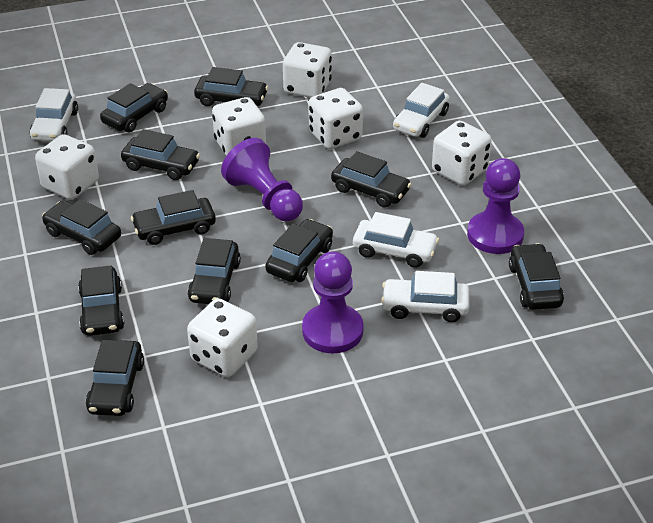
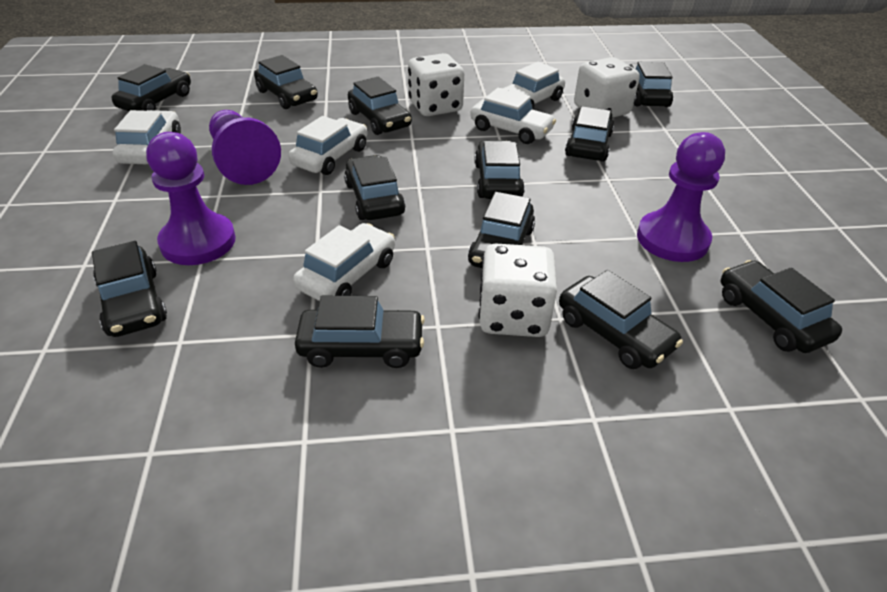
black car: [42,199,121,255] [78,265,124,336] [86,340,144,416] [100,83,168,132] [121,129,200,180] [131,190,216,245] [188,238,241,304] [194,67,268,106] [265,219,333,282] [331,151,412,208] [509,243,564,310] = 11 -> [92,241,167,337] [112,64,191,111] [254,55,318,109] [295,296,425,368] [344,155,405,220] [348,77,412,135] [468,192,535,268] [475,140,525,199] [559,270,683,369] [565,106,614,162] [629,62,673,107] [721,260,842,353] = 12
white car: [30,88,78,141] [353,212,439,268] [381,271,469,322] [393,83,450,138] = 4 -> [113,110,181,164] [289,116,367,175] [293,223,395,301] [470,87,556,144] [502,62,565,110] = 5
white dice: [35,134,99,200] [187,298,258,377] [212,97,266,156] [283,42,332,98] [308,88,363,149] [432,121,492,186] = 6 -> [408,53,464,116] [479,244,557,337] [574,57,640,118] = 3

